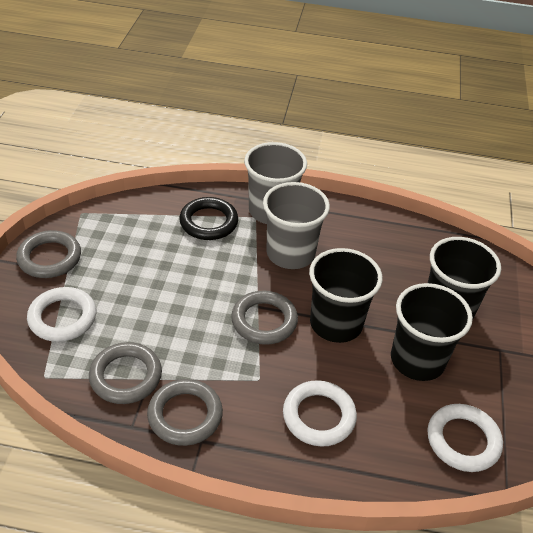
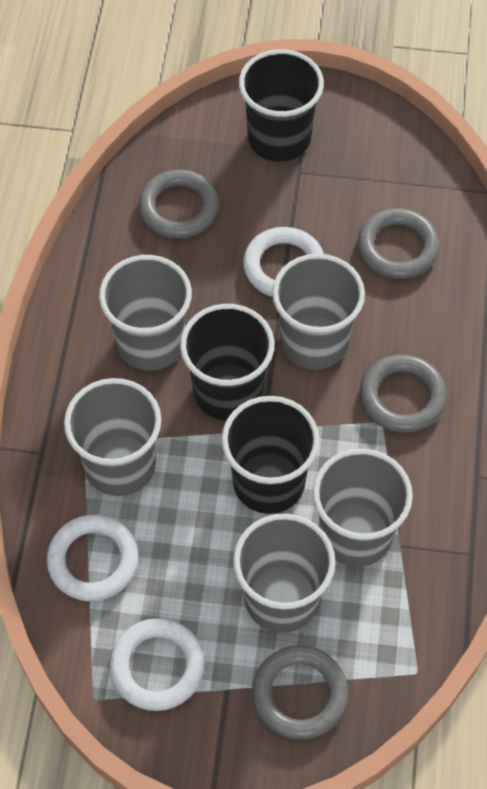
black ring: [179,197,238,240] = 1 -> none = 0
grey cup: [244,142,307,224] [263,182,330,269] = 2 -> [64,378,161,496] [99,255,192,371] [233,514,336,633] [272,254,365,370] [313,448,413,567] = 5

